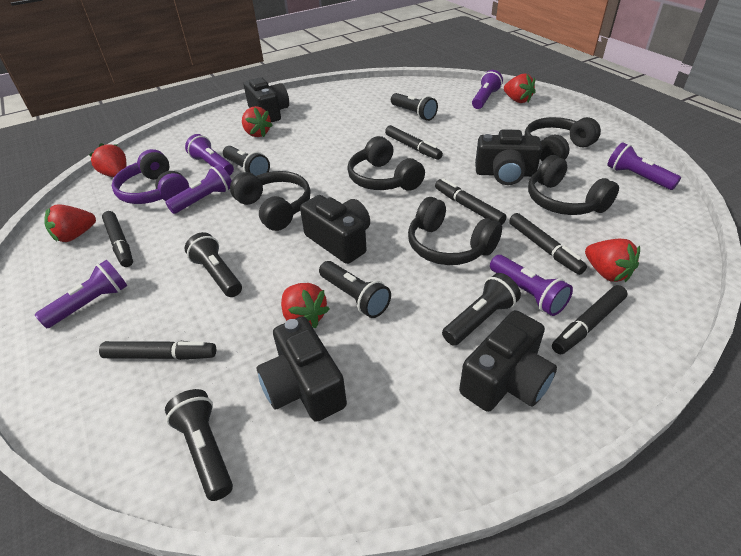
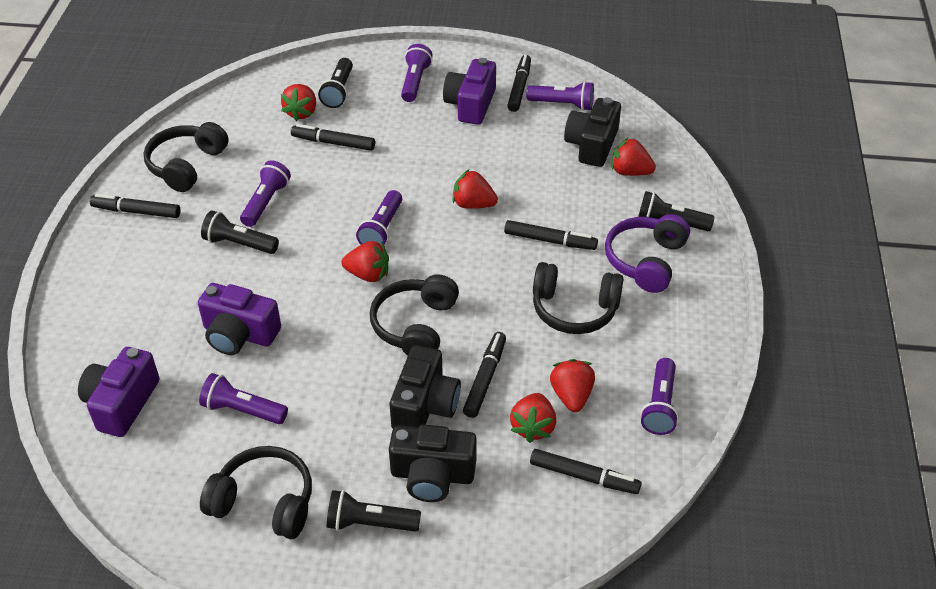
black camera: [244,77,289,122] [257,316,347,422] [300,195,370,264] [459,310,557,412] [475,129,542,185] = 5 -> [389,424,477,502] [390,345,461,429] [564,97,621,167] = 3
black flashlight: [165,389,233,501] [185,232,242,297] [223,146,270,176] [319,261,391,318] [391,93,438,121] [442,273,521,346] = 6 -> [201,210,279,254] [318,58,353,108] [327,490,421,532] [638,191,715,231] = 4
black headphones: [230,171,310,231] [347,136,425,191] [408,197,502,265] [525,117,601,162] [528,155,619,215] = 5 -> [144,122,229,192] [200,446,312,539] [370,274,459,356] [533,262,623,334] = 4
purple camera: none = 0 -> [78,347,159,437] [198,283,281,355] [443,58,496,125] = 3

